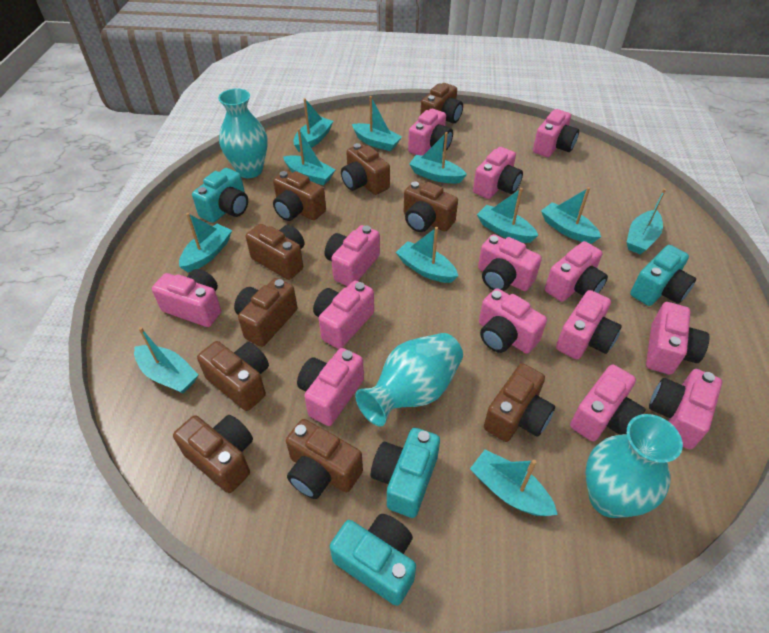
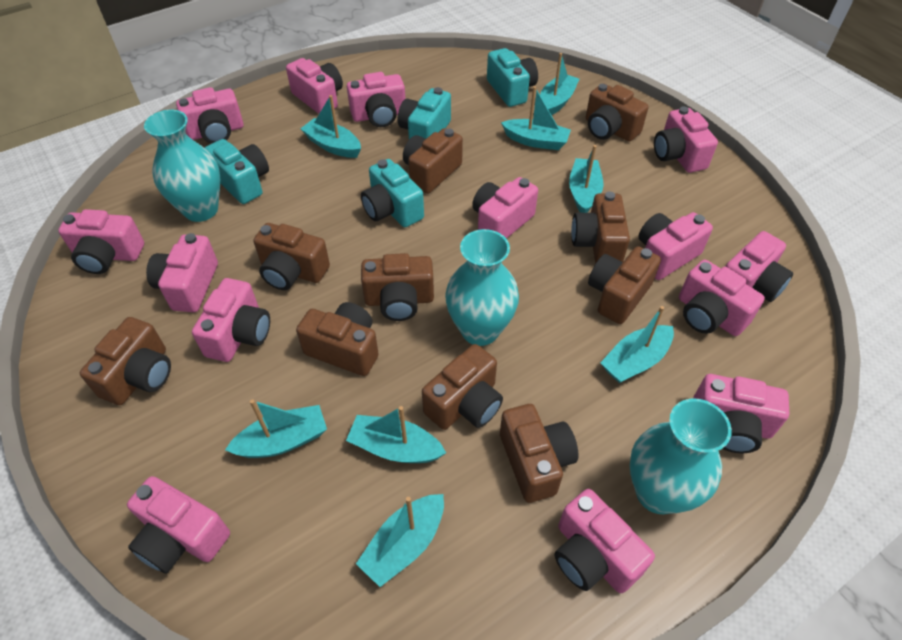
turquoise boat: [134,327,199,393] [179,213,232,272] [283,128,335,185] [293,98,333,152] [352,96,402,151] [396,227,458,283] [409,132,467,184] [470,450,558,516] [477,188,539,243] [541,187,601,244] [627,188,666,254] = 11 -> [225,399,327,458] [300,95,361,158] [346,406,446,463] [356,494,444,587] [501,86,571,150] [540,53,579,115] [569,145,604,213] [600,306,674,383] = 8

